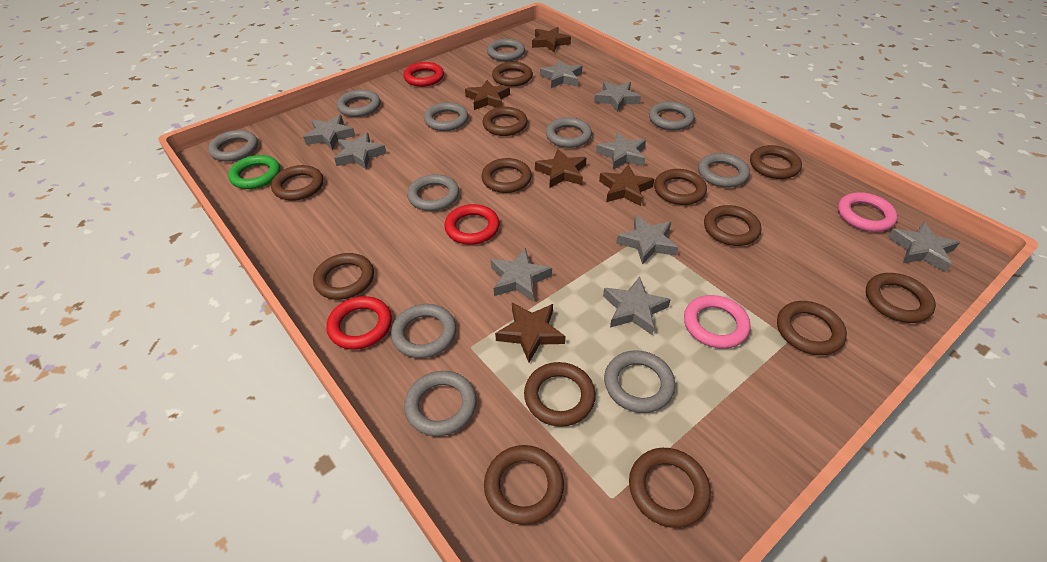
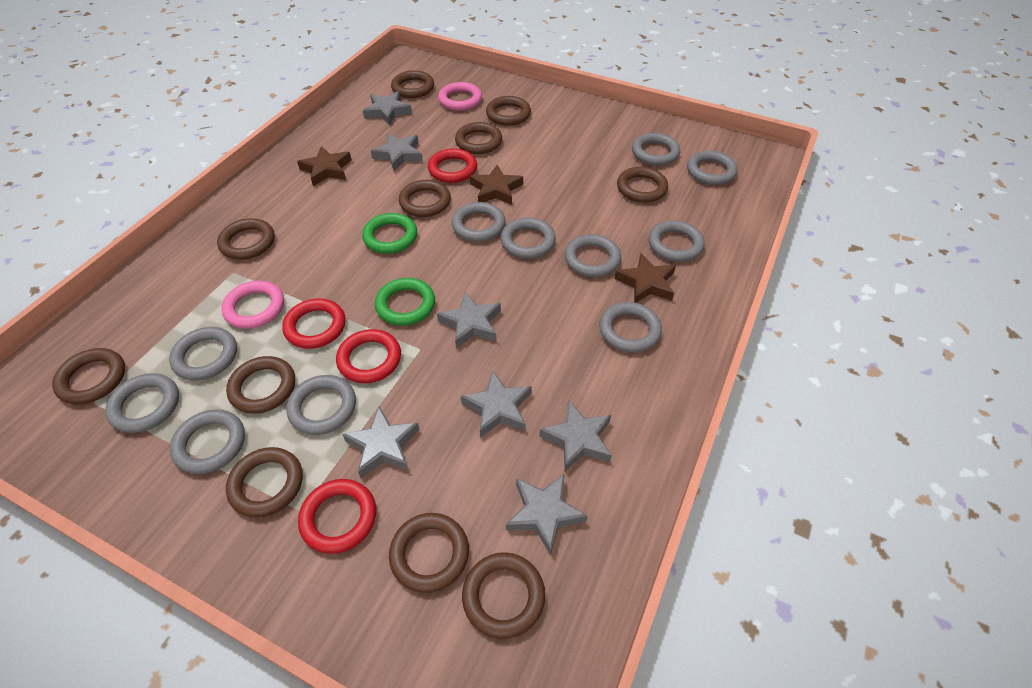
brown ring: [271,165,323,201] [313,253,374,300] [481,158,532,193] [482,107,528,136] [484,445,564,525] [492,62,533,87] [524,362,596,427] [629,448,711,528] [654,169,707,205] [704,205,761,246] [750,145,802,179] [777,301,847,355] [866,273,936,323] = 13 -> [52,348,125,404] [217,218,275,260] [226,356,295,414] [226,447,303,517] [389,513,469,593] [391,70,434,98] [399,180,451,217] [455,122,502,154] [462,552,545,639] [486,96,531,126] [617,167,668,203] = 11
brown star: [465,80,510,110] [495,302,565,362] [532,27,571,52] [535,149,587,188] [599,164,655,206] = 5 -> [297,146,352,186] [470,165,523,205] [615,253,676,303] = 3
green ring: [228,155,280,189] = 1 -> [362,213,417,254] [375,278,435,326] = 2
grey star: [303,115,355,150] [334,133,386,169] [490,248,552,301] [540,59,582,88] [594,81,641,112] [596,132,646,169] [603,277,671,335] [616,215,678,264] [888,222,960,273] = 9 -> [342,406,420,478] [363,91,412,126] [371,133,423,171] [437,292,501,348] [461,371,532,438] [506,474,588,555] [539,400,612,471] = 7
red ring: [326,296,392,350] [403,62,444,87] [444,204,499,245] = 3 -> [282,298,346,349] [298,479,376,554] [336,329,401,383] [428,148,477,183] = 4

